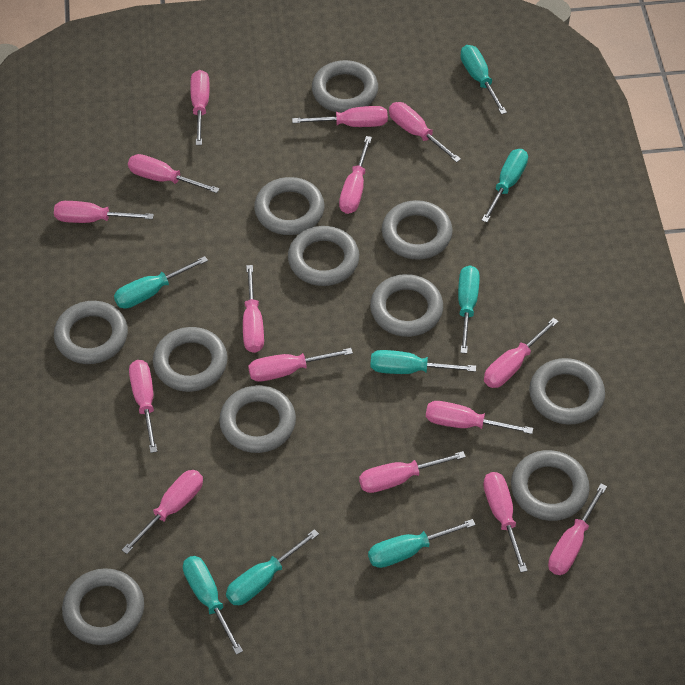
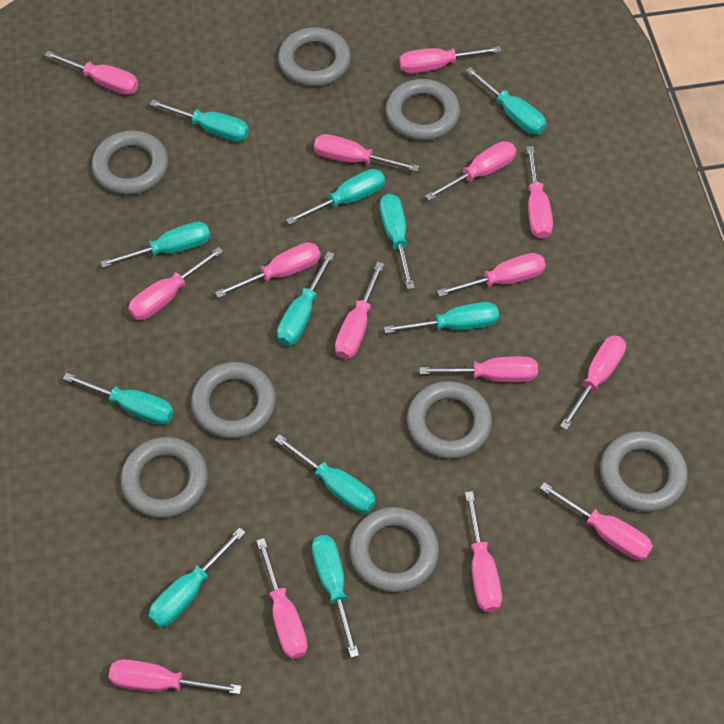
grey ring: [54,301,128,364] [62,568,144,645] [153,327,228,392] [219,385,296,453] [254,177,324,235] [288,226,359,286] [312,60,378,113] [370,274,443,337] [382,200,453,260] [511,450,590,521] [529,358,605,425] = 11 -> [92,130,168,195] [121,437,208,518] [191,362,276,439] [278,27,351,87] [350,507,439,592] [386,79,460,141] [407,381,492,459] [600,431,688,512] = 8
turquoise screwdriver: [114,256,208,309] [183,556,243,655] [226,529,319,605] [368,519,476,568] [370,350,476,374] [458,265,480,354] [460,45,507,115] [481,149,528,222] = 8 -> [63,373,174,425] [101,222,210,268] [149,527,246,627] [150,100,249,142] [274,434,376,513] [277,251,334,346] [286,169,385,225] [312,535,359,658] [380,194,415,289] [384,302,499,334] [466,67,546,134] = 11

